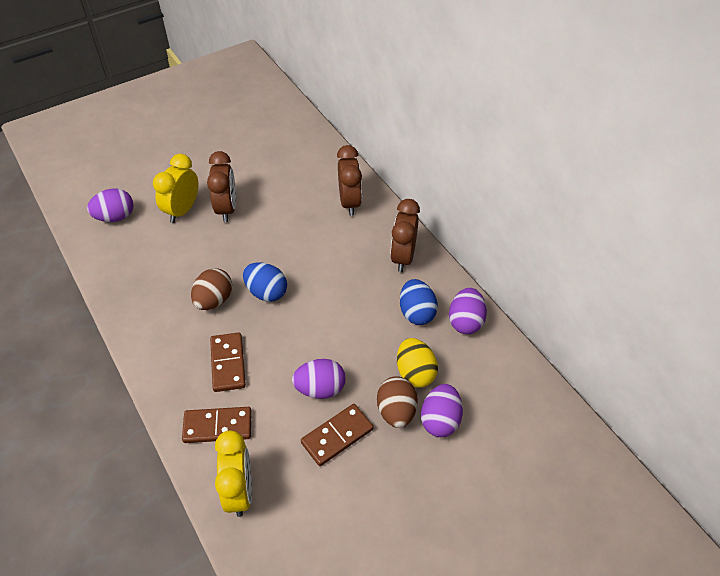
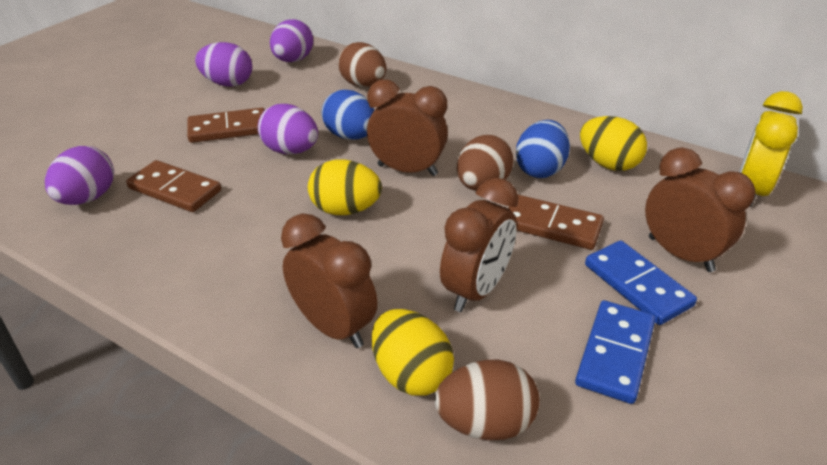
blue domino: none = 0 -> [575,300,655,404] [585,240,697,325] = 2
brown clock: [207,151,236,222] [337,145,362,216] [390,199,420,272] = 3 -> [281,213,378,348] [367,80,448,176] [440,178,518,312] [645,147,755,272] = 4
brown egg: [191,268,232,310] [377,376,418,428] = 2 -> [338,42,387,87] [435,360,540,440] [457,134,514,191] = 3
yellow clock: [153,154,198,223] [215,431,252,517] = 2 -> [739,91,803,207] = 1
yellow egg: [397,338,438,388] = 1 -> [308,159,382,215] [372,309,454,396] [580,116,647,171] = 3

